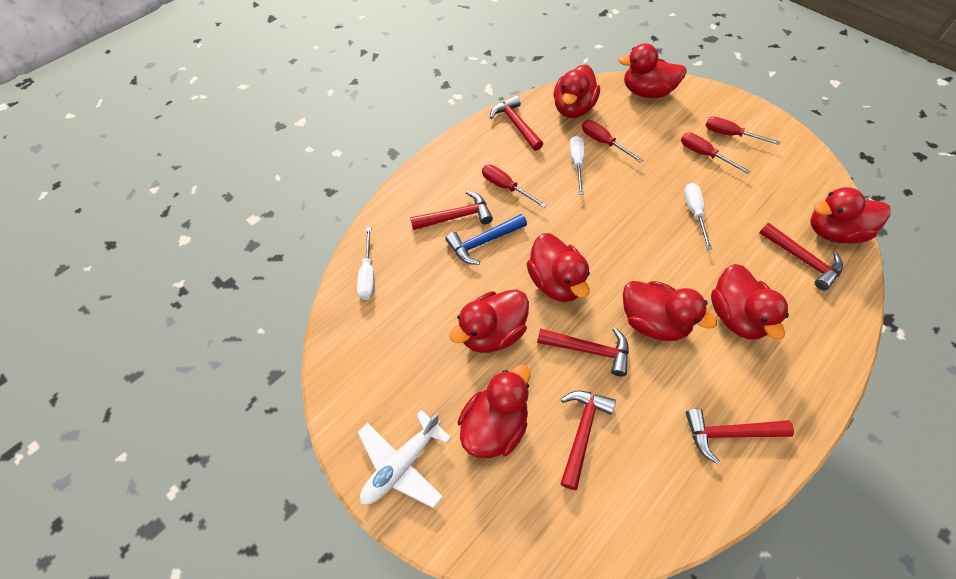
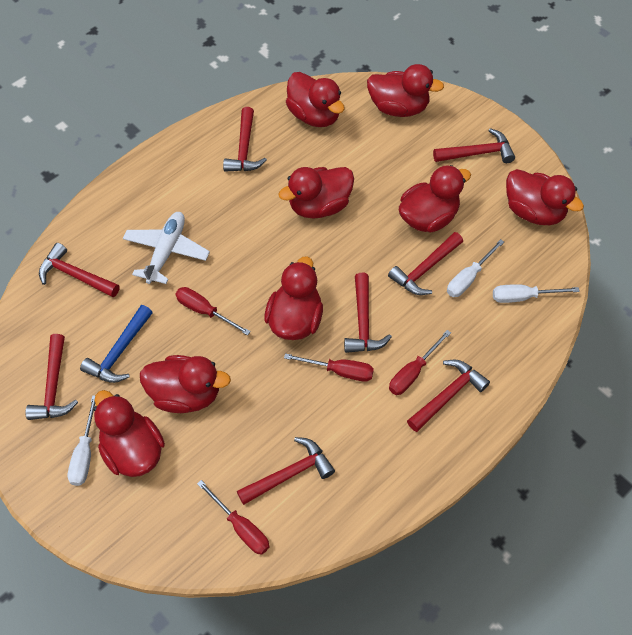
red hammer: [410,191,493,230] [490,95,543,151] [537,327,629,376] [560,391,616,490] [686,409,794,464] [759,223,843,290] = 6 -> [25,334,78,420] [39,243,120,297] [223,107,267,172] [237,437,335,505] [344,273,392,353] [388,232,463,295] [407,360,490,432] [433,128,515,163] = 8

